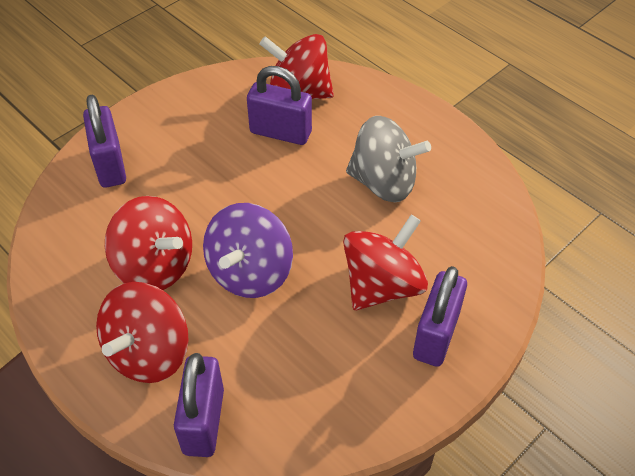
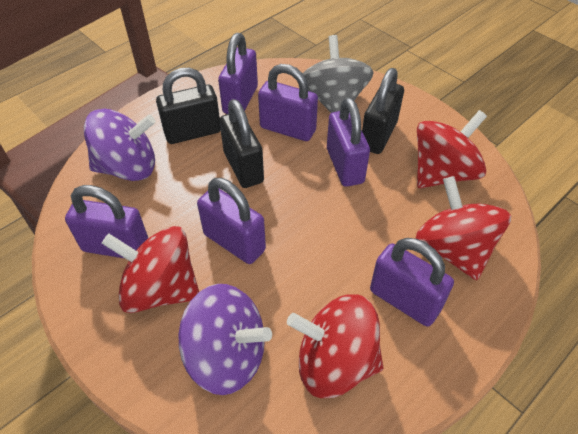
black padlock: none = 0 -> [156,68,221,144] [219,99,264,188] [362,68,404,154] = 3
purple padlock: [83,95,126,188] [174,353,224,457] [247,66,312,145] [413,266,467,367] = 4 -> [65,185,148,258] [197,178,266,264] [218,33,258,114] [258,64,318,141] [327,97,370,187] [370,238,454,327] = 6
purple spinning top: [203,203,293,298] = 1 -> [84,109,156,181] [178,284,272,395] = 2

